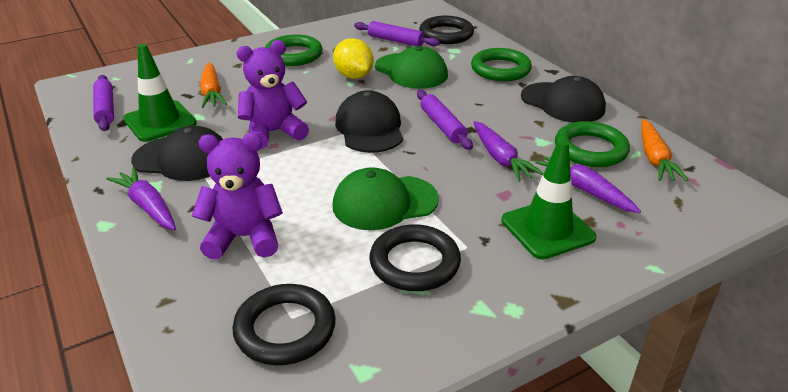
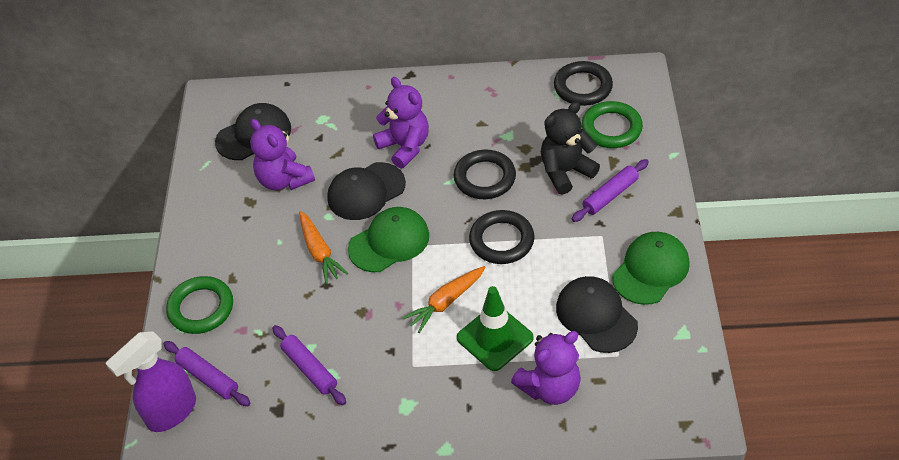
black teddy bear: none = 0 -> [541,102,600,195] = 1
green ring: [265,34,322,66] [471,48,532,81] [555,121,630,167] = 3 -> [166,276,233,334] [582,101,643,148] = 2
green traffic cone: [123,44,197,142] [501,140,597,260] = 2 -> [457,286,534,371] = 1
purple carrot: [106,167,176,230] [473,121,543,181] [535,152,641,213] = 3 -> none = 0
purple spray bottle: none = 0 -> [105,331,196,432] = 1
purple teddy bear: [192,133,283,260] [237,40,309,149] = 2 -> [250,119,315,190] [373,77,429,169] [511,331,581,405] = 3
yellow lemon: [333,38,374,79] = 1 -> none = 0

